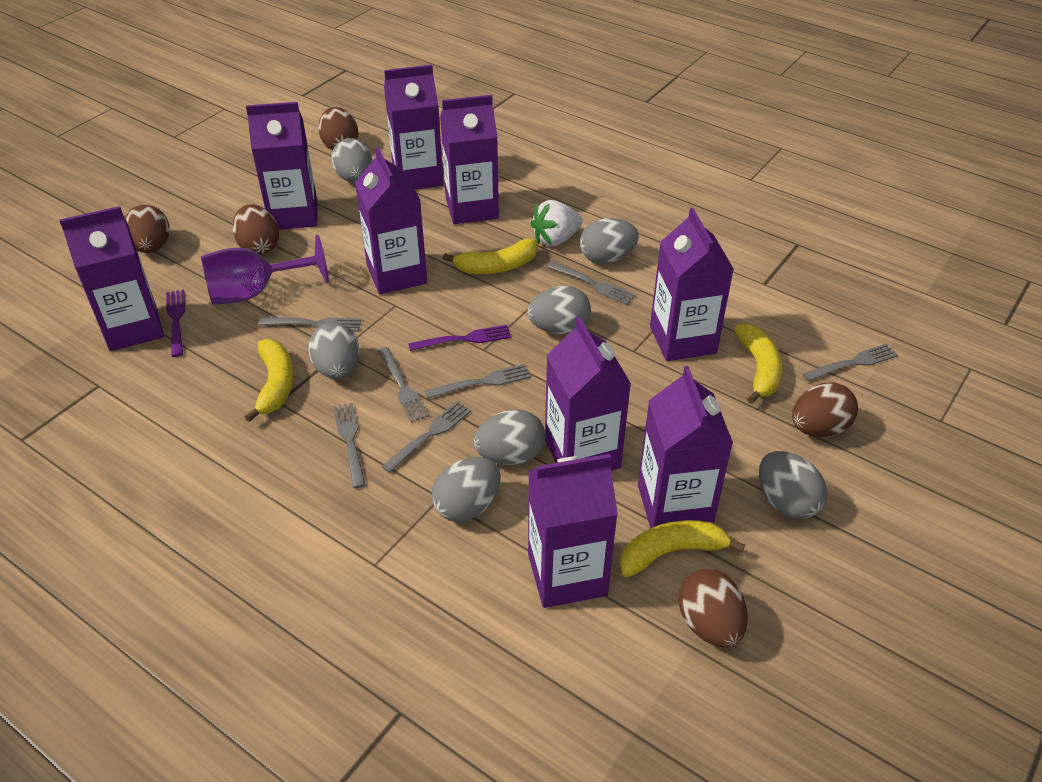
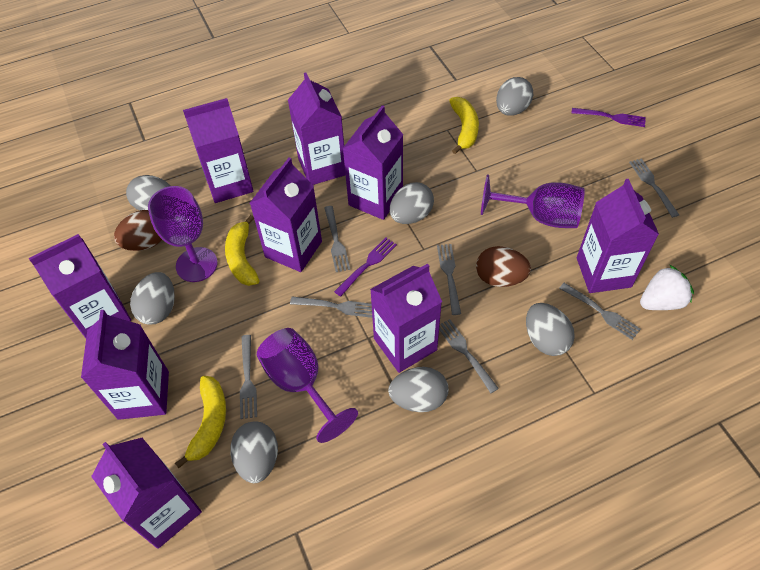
brown egg: [125,205,169,253] [232,204,279,255] [318,107,358,150] [678,569,748,647] [792,383,858,437] = 5 -> [114,210,162,251] [476,246,531,287] = 2
purple goblet: [201,235,329,305] = 1 -> [148,186,218,282] [257,328,358,443] [481,174,585,228] = 3
yellow banana: [245,339,294,422] [443,238,538,274] [620,520,745,577] [734,324,782,404] = 4 -> [175,376,226,468] [225,215,259,286] [449,97,479,154] = 3

